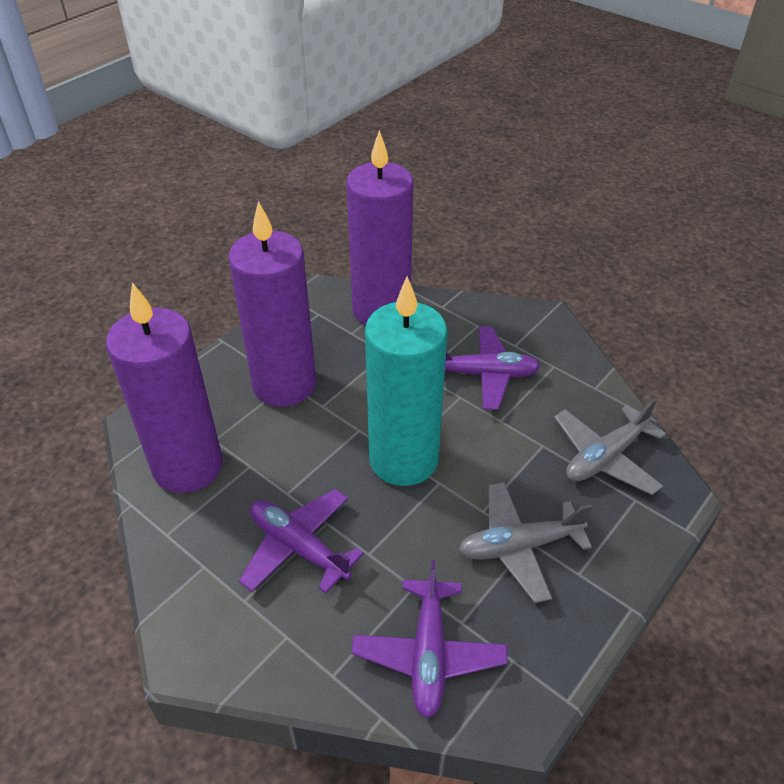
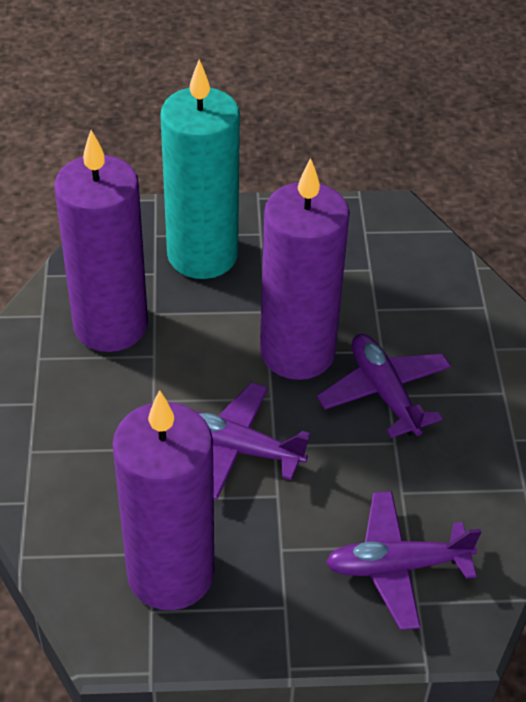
grey plane: [459,482,592,603] [554,398,666,495] = 2 -> none = 0

